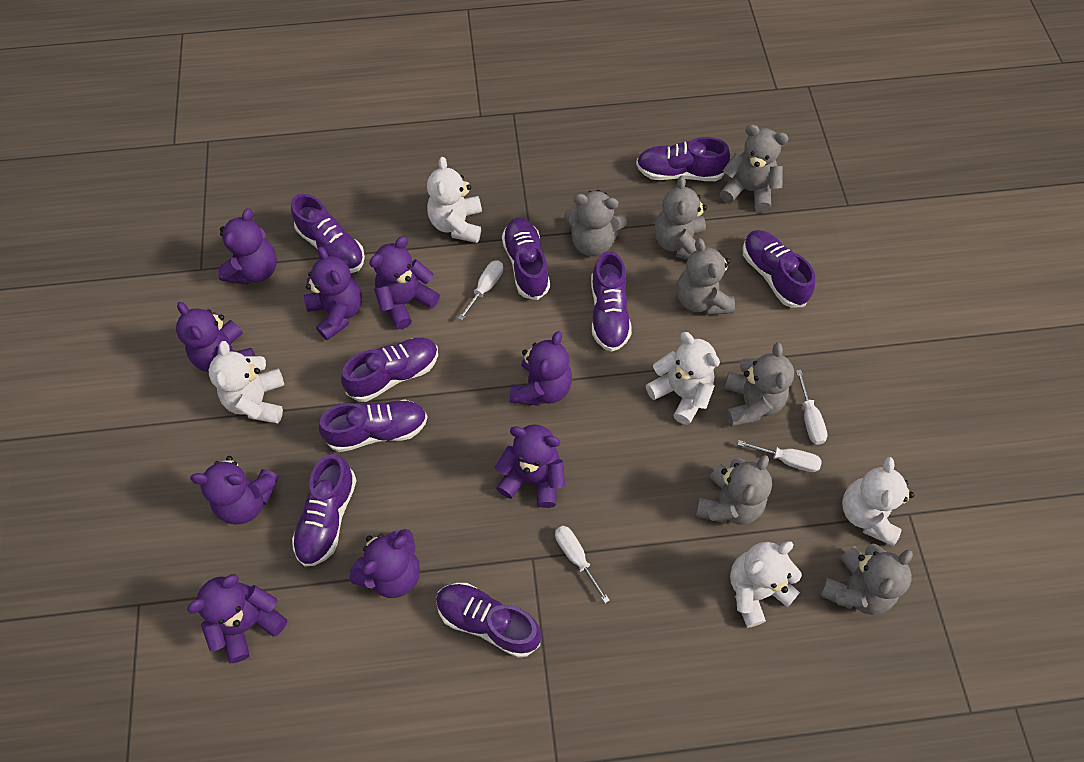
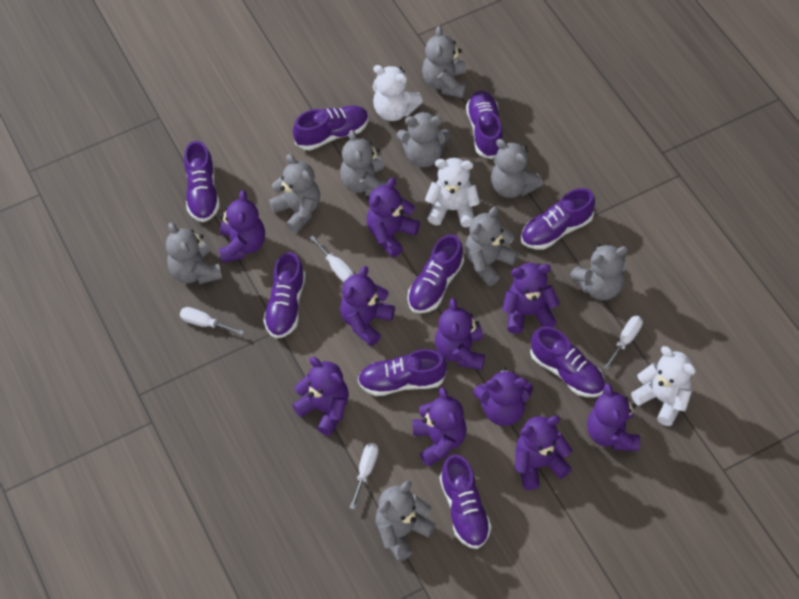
grey teddy bear: [564,190,627,256] [654,176,707,260] [677,238,735,315] [695,455,772,525] [720,124,789,212] [724,343,794,427] [819,544,913,615] = 7 -> [166,223,222,284] [269,154,320,233] [340,130,388,196] [376,481,436,562] [397,111,451,167] [422,26,467,98] [465,206,519,286] [491,139,543,198] [570,244,628,300] = 9
purple teddy bear: [176,302,255,372] [187,574,287,663] [190,456,279,525] [218,208,277,285] [304,247,362,341] [350,529,420,598] [369,236,440,329] [495,425,565,508] [510,331,572,406] = 9 -> [219,190,265,263] [292,357,349,436] [340,266,395,346] [367,178,420,257] [413,387,467,466] [435,298,485,370] [473,367,533,426] [502,263,560,334] [515,416,572,490] [587,383,640,451] = 10
white teddy bear: [209,341,284,423] [427,157,482,243] [646,332,720,425] [730,541,802,628] [842,457,914,546] = 5 -> [372,65,423,121] [425,158,480,227] [631,346,696,426] = 3

